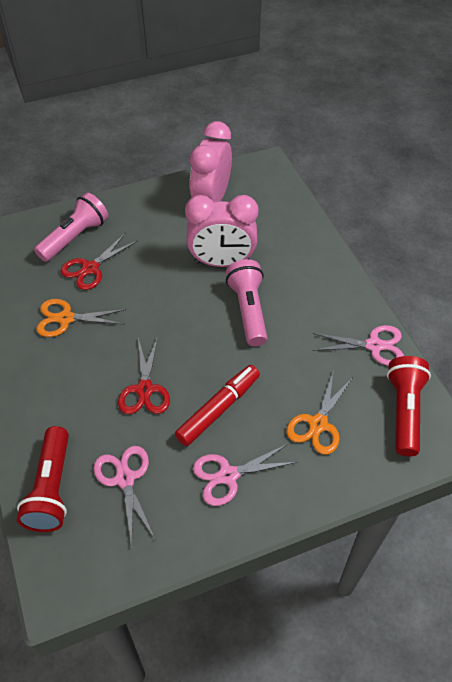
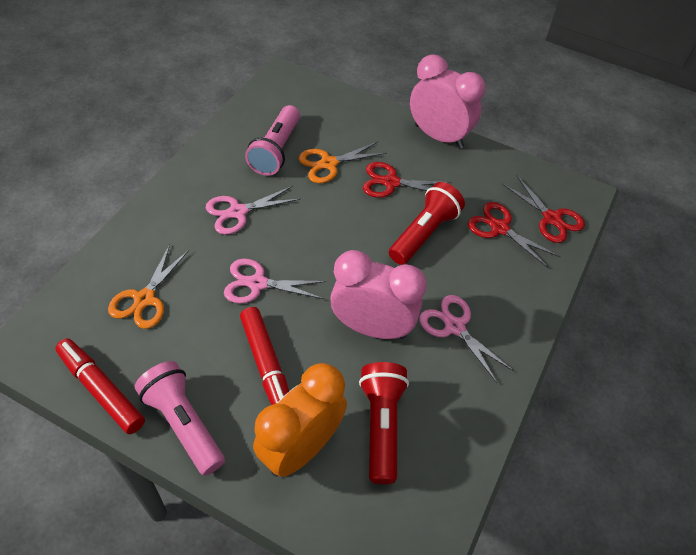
orange clock: none = 0 -> [253,363,347,477] = 1
red marker: [175,365,260,446] = 1 -> [55,338,145,434] [240,307,289,405] = 2
red scissors: [60,233,137,290] [118,337,170,414] = 2 -> [363,162,452,198] [468,202,560,268] [502,175,585,243] = 3

